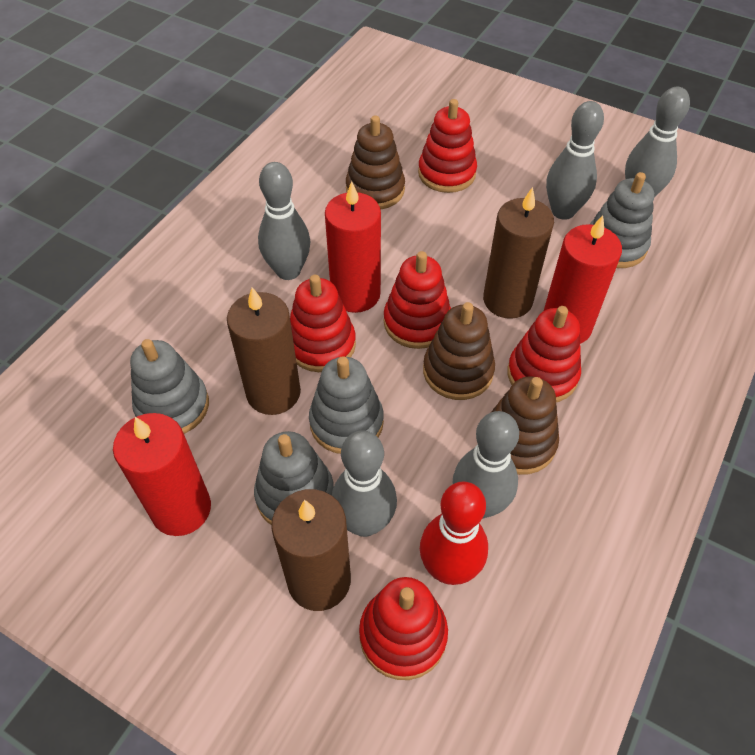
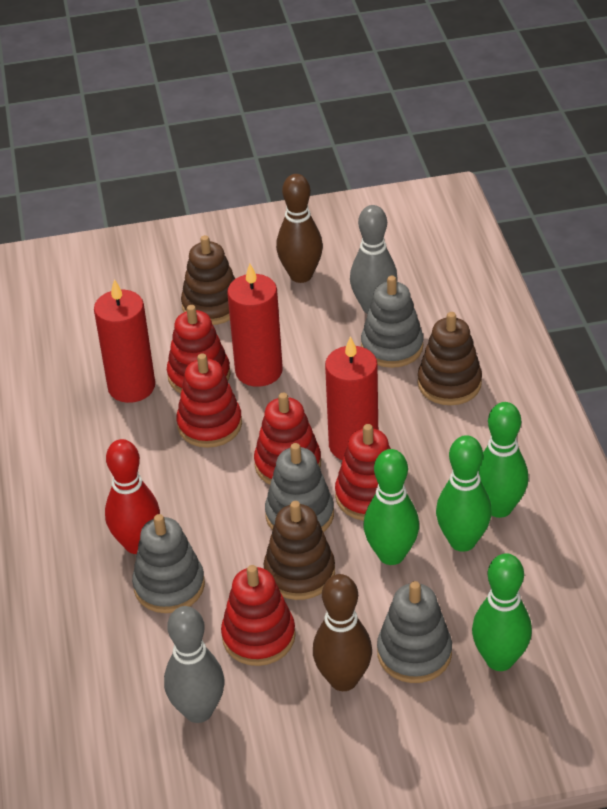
brown bowling pin: none = 0 -> [276,174,323,283] [313,574,372,691] = 2
brown candle: [227,287,301,415] [271,489,351,611] [483,187,554,319] = 3 -> none = 0
green bowling pin: none = 0 -> [364,449,419,565] [436,435,492,552] [472,553,532,671] [478,402,528,518] = 4
grey bowling pin: [258,162,311,280] [332,430,397,537] [453,411,519,519] [546,101,604,220] [625,87,690,197] = 5 -> [164,606,225,723] [350,205,398,314] = 2

